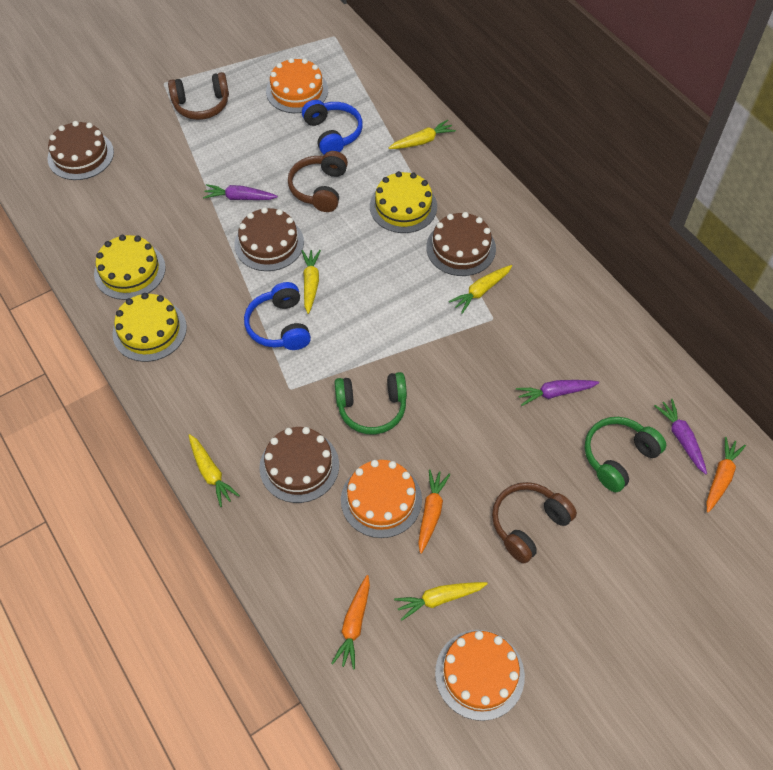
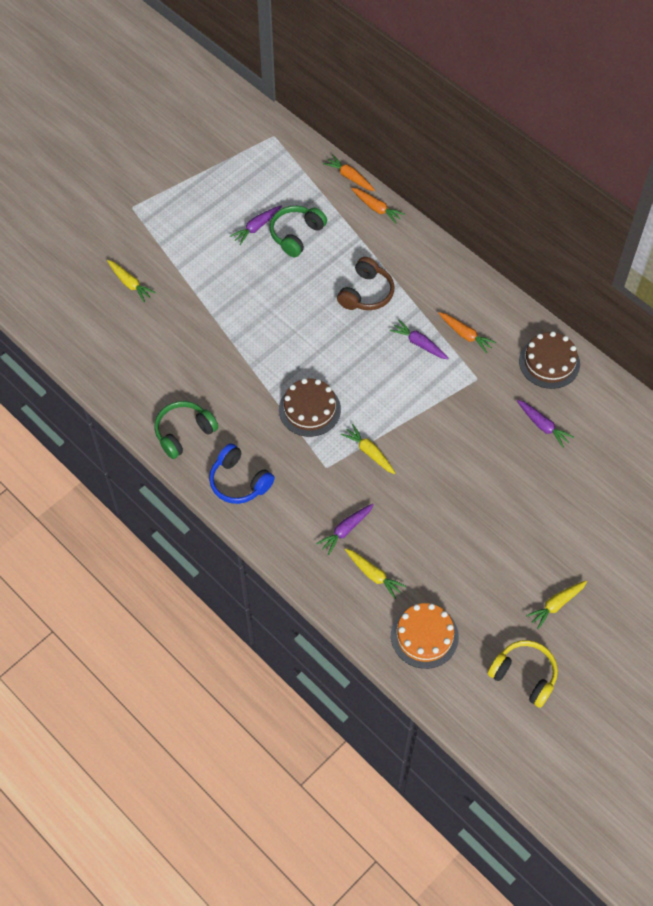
blue headphones: [244,282,311,350] [302,100,363,154] = 2 -> [209,444,275,504] = 1
brown cake: [47,121,114,180] [234,207,304,271] [259,427,339,503] [426,212,496,276] = 4 -> [279,378,341,437] [519,331,580,389] = 2
brown headphones: [168,72,229,120] [288,151,348,212] [492,482,577,563] = 3 -> [337,257,395,310] = 1
orange cake: [266,58,328,113] [341,460,422,538] [435,630,525,721] = 3 -> [391,603,459,669] = 1
purple carrot: [203,184,278,200] [516,380,599,406] [654,399,707,474] = 3 -> [230,206,282,245] [316,504,374,555] [390,320,449,359] [517,400,574,448] = 4
yellow cake: [94,235,166,300] [112,293,187,362] [370,171,437,233] = 3 -> none = 0
yellow carrot: [189,434,240,507] [302,250,321,314] [389,120,456,149] [394,582,488,621] [449,265,512,314] = 5 -> [107,260,156,302] [341,424,395,474] [345,548,406,599] [526,580,587,629] = 4
yellow headphones: none = 0 -> [488,640,558,708] = 1

